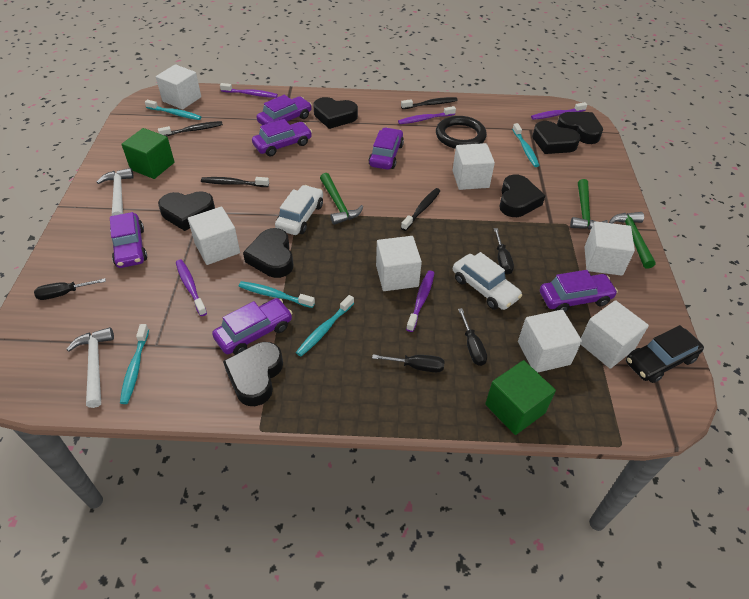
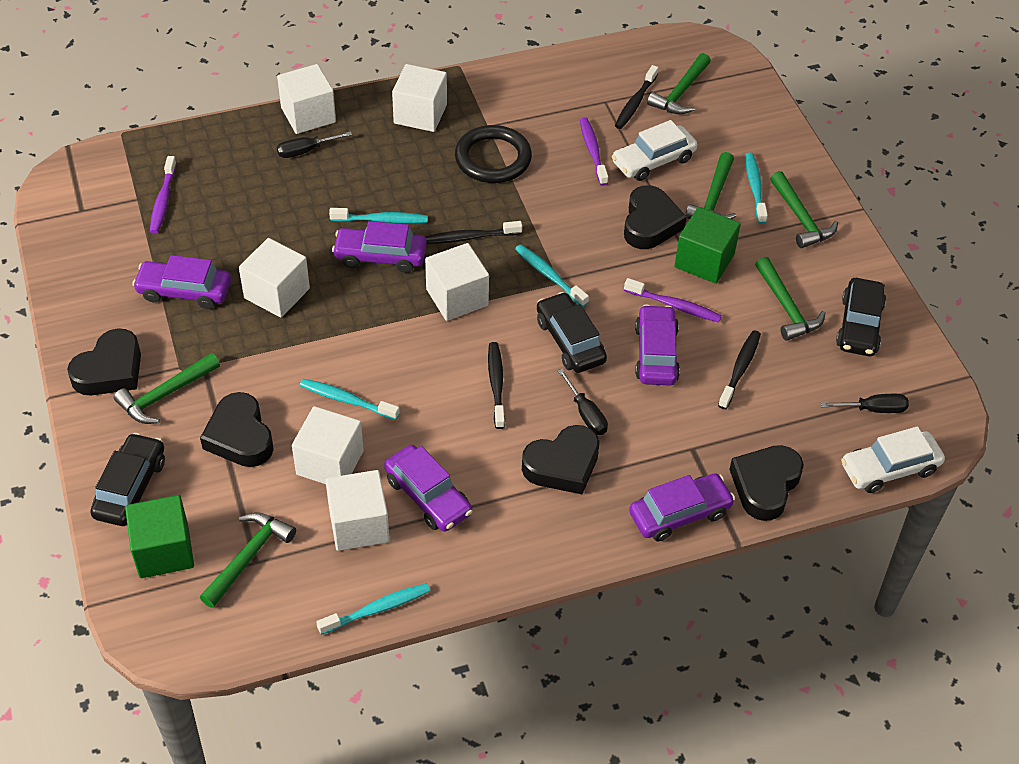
black car: [626,325,704,383] = 1 -> [90,433,165,526] [537,292,607,373] [836,278,886,356] = 3
black heart: [158,191,215,231] [223,342,283,406] [243,228,293,278] [313,97,358,129] [499,174,545,217] [532,121,581,154] [557,112,603,144] = 7 -> [67,328,141,396] [200,392,274,467] [522,425,600,494] [624,185,687,249] [729,445,804,521] = 5
black screwdriver: [34,278,106,300] [372,354,444,372] [458,308,487,366] [494,228,514,275] = 4 -> [277,131,352,158] [558,368,608,435] [821,394,909,413] = 3
green hammer: [320,173,363,225] [570,179,608,230] [609,212,656,269] = 3 -> [114,353,220,424] [200,512,296,608] [647,53,711,114] [685,152,736,219] [755,257,825,341] [770,171,838,248] = 6
purple car: [110,212,147,268] [212,298,292,355] [252,119,312,156] [257,95,312,125] [368,127,404,170] [540,270,618,312] = 6 -> [132,255,231,309] [332,221,427,273] [384,445,473,532] [629,473,735,541] [635,304,680,386] = 5
purple toothbrush: [176,260,207,316] [220,83,278,98] [398,106,456,124] [406,271,434,332] [531,102,587,120] = 5 -> [150,156,177,233] [580,117,608,186] [624,278,722,322] = 3
white cube: [156,64,201,110] [188,207,240,265] [376,236,422,291] [453,143,495,190] [518,310,582,373] [581,300,649,369] [584,221,635,276] = 7 -> [239,238,310,318] [277,64,336,134] [292,406,364,484] [325,470,390,551] [392,64,447,132] [425,243,489,321] = 6
white hammer: [66,327,114,408] [97,168,134,216] = 2 -> none = 0

